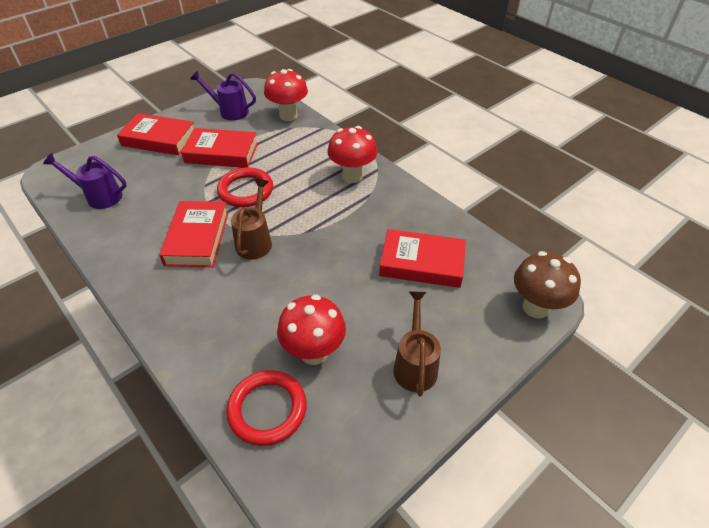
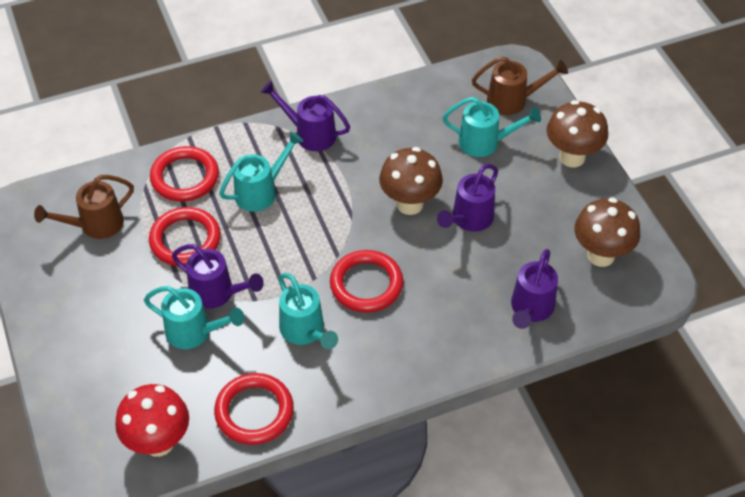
brown mushroom: [514,251,581,319] = 1 -> [379,147,443,215] [547,100,608,167] [574,198,640,267] = 3
purple watering can: [43,153,126,209] [190,71,256,120] = 2 -> [172,244,264,309] [261,81,350,151] [437,164,498,232] [511,249,558,329] = 4
red book: [117,113,194,155] [159,201,228,267] [181,128,258,168] [379,229,466,288] = 4 -> none = 0
red mushroom: [264,69,308,121] [277,295,346,365] [328,126,378,183] = 3 -> [115,384,189,457] = 1
red ring: [217,167,273,207] [226,370,307,446] = 2 -> [149,207,221,266] [150,146,219,202] [214,373,294,445] [330,250,403,313] = 4
turquoise watering can: none = 0 -> [144,286,244,349] [219,131,303,212] [278,273,338,349] [442,97,541,157] = 4

